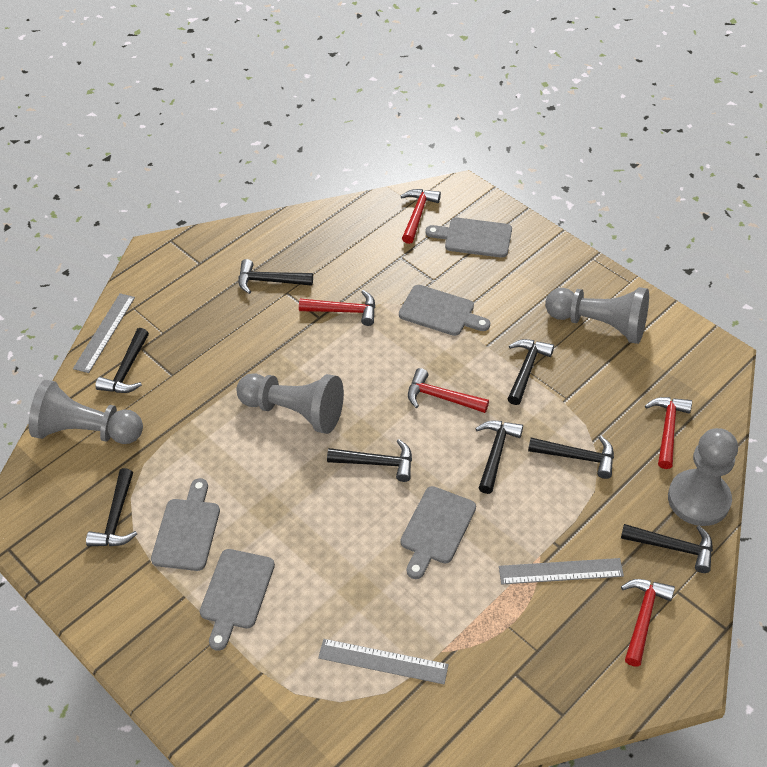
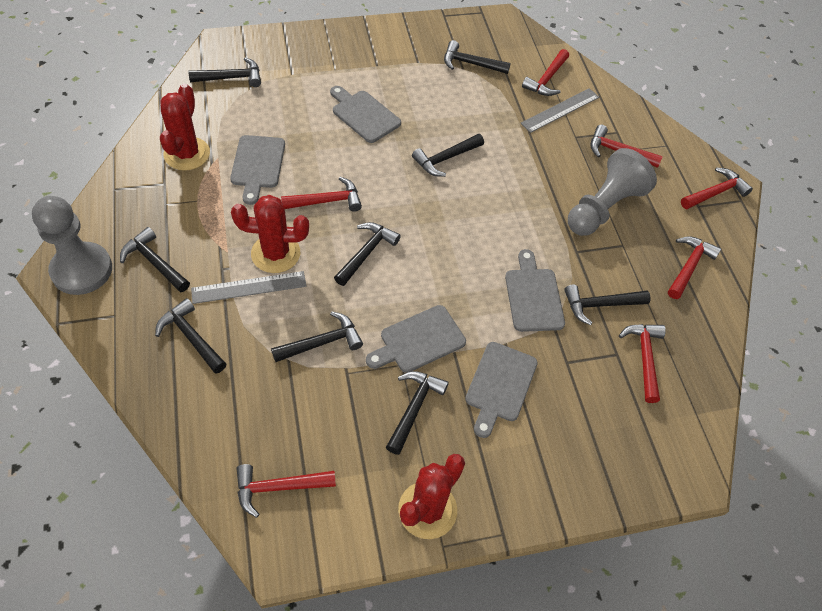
black hammer: [86,468,137,546] [95,328,149,393] [239,259,313,294] [327,439,412,482] [475,421,523,494] [508,339,554,405] [528,436,614,479] [621,524,713,573] = 8 -> [120,227,190,292] [155,298,226,373] [188,57,261,87] [271,311,363,362] [334,222,401,286] [386,371,449,455] [412,134,484,177] [444,40,511,74] [564,285,651,325] = 9
grey pawn: [29,380,143,444] [236,373,344,434] [545,287,649,344] [668,428,738,526] = 4 -> [32,196,112,295] [568,148,657,236] = 2
grey ruler: [73,293,135,373] [318,639,449,684] [499,558,624,584] = 3 -> [191,271,306,304] [521,88,599,133] = 2
red cactus: none = 0 -> [160,83,210,171] [231,195,309,273] [398,454,465,539] = 3
red hammer: [299,290,375,326] [401,189,441,244] [408,368,489,413] [621,579,675,666] [645,397,692,469] = 5 -> [237,464,336,518] [281,177,362,212] [522,49,569,96] [591,125,663,168] [619,324,666,403] [668,236,721,299] [681,167,753,209] = 7

